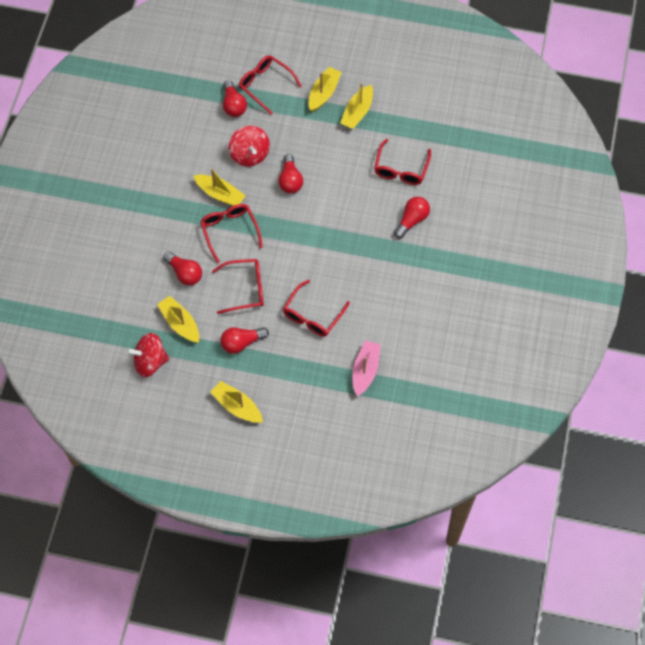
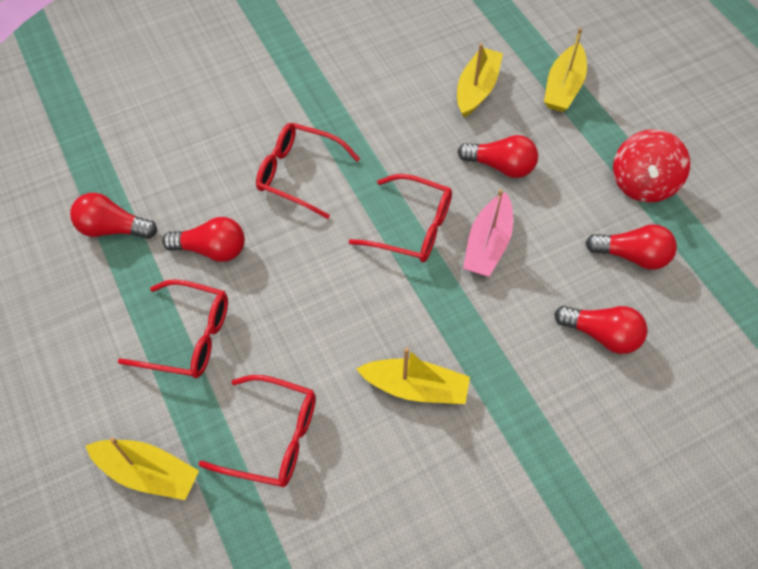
red glasses: [200,204,263,263] [212,259,264,314] [239,55,302,114] [283,280,350,337] [374,139,431,185] = 5 -> [118,279,228,378] [199,375,316,487] [256,123,360,219] [349,174,452,262] = 4
red spinning top: [127,333,169,377] [229,126,270,167] = 2 -> [613,129,690,203] = 1
yellow boat: [157,296,199,343] [193,168,246,206] [210,381,263,423] [309,67,342,112] [340,83,373,129] = 5 -> [86,437,199,500] [356,348,470,404] [457,43,503,118] [544,28,587,112] = 4

